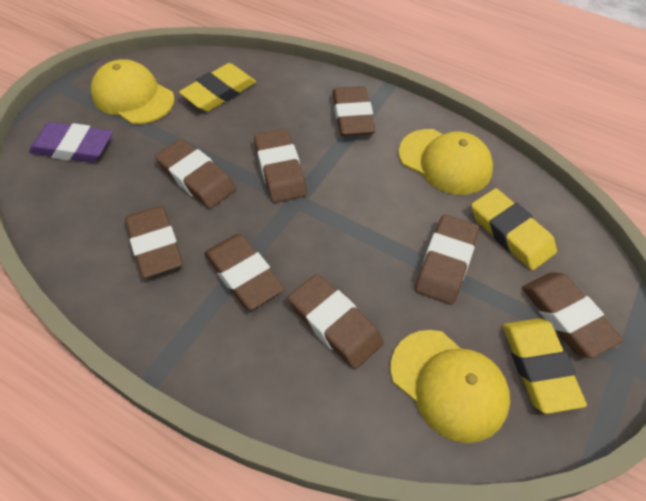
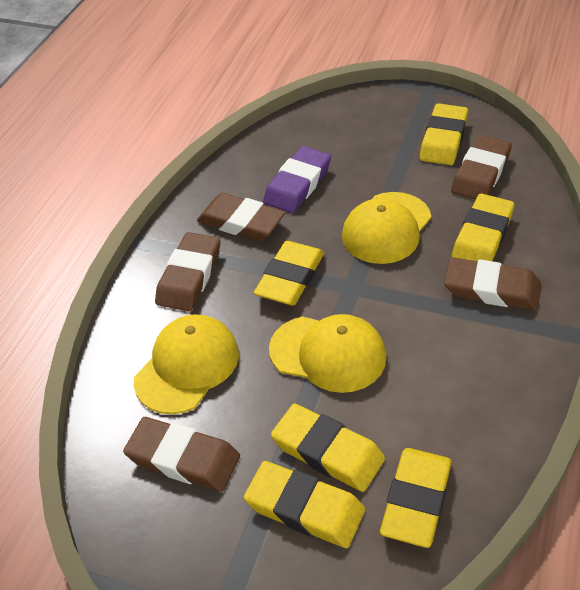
brown eraser: [125,206,183,278] [155,139,236,209] [204,234,285,310] [254,129,307,203] [288,274,384,370] [333,86,376,136] [415,215,479,305] [522,272,623,358] = 8 -> [123,417,240,492] [155,232,220,312] [197,193,285,241] [444,257,541,310] [451,135,512,200] = 5
yellow eraser: [179,63,256,112] [471,188,557,270] [503,318,587,414] = 3 -> [244,461,365,548] [254,241,324,306] [271,403,385,492] [380,448,452,548] [420,103,468,165] [452,194,514,261] = 6

